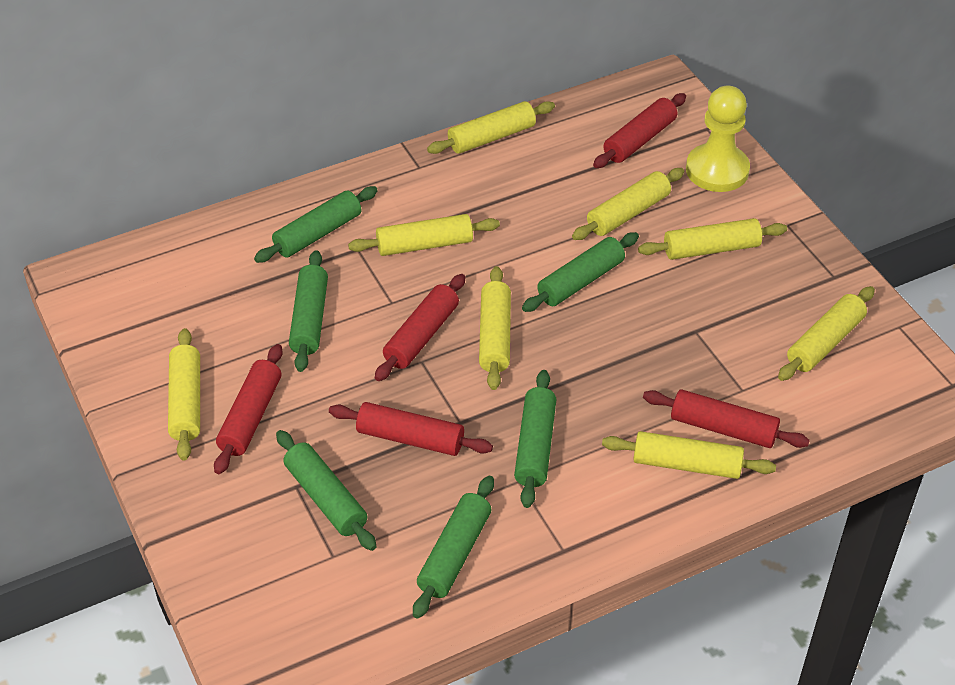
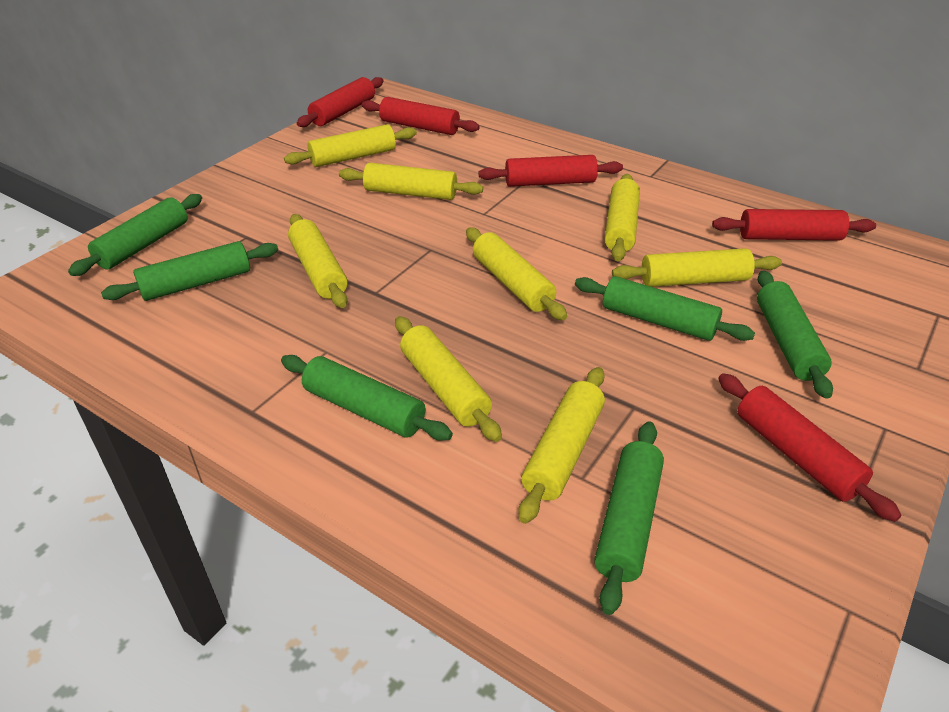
yellow pawn: [686,86,750,192] = 1 -> none = 0

